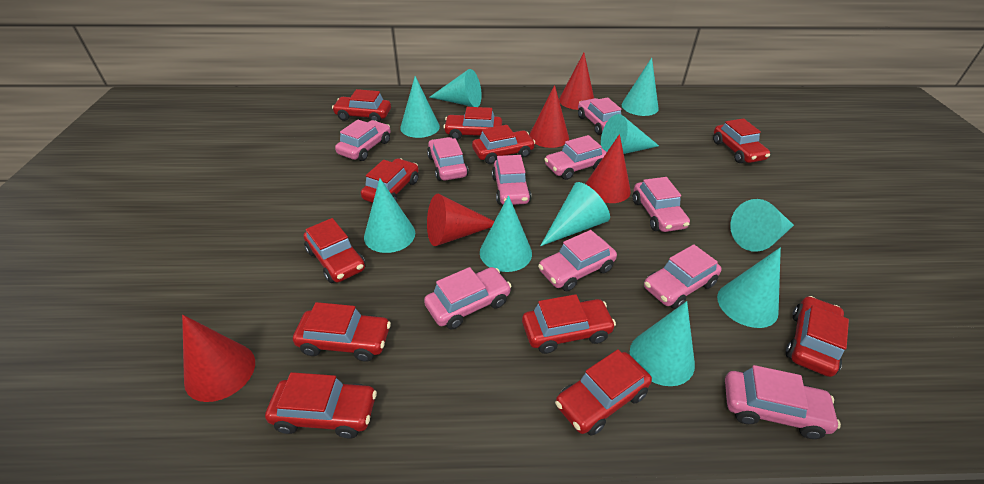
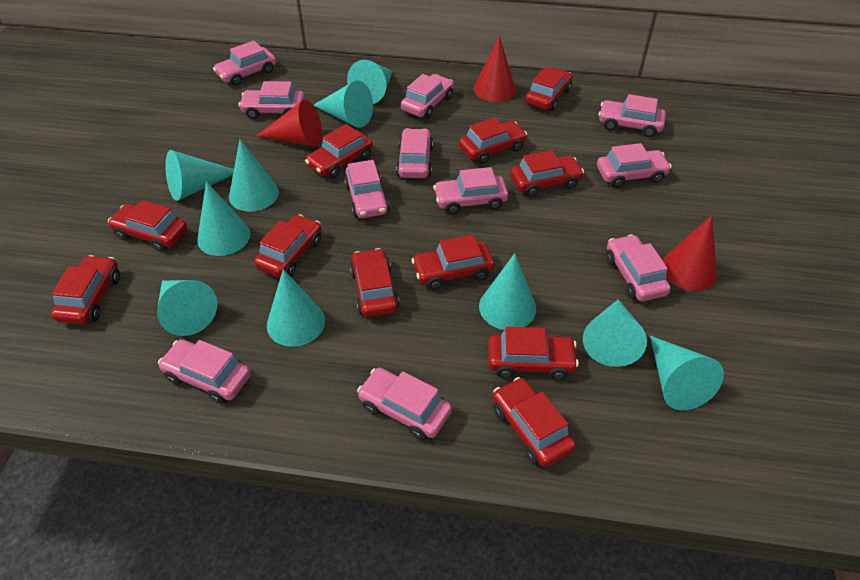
pink car: [335,120,391,161] [424,267,512,329] [427,137,468,181] [492,155,531,205] [538,230,617,291] [544,135,607,180] [578,97,621,135] [633,177,690,232] [644,244,722,309] [725,365,841,439] = 10 -> [158,339,251,404] [213,41,276,86] [238,81,305,119] [344,160,390,218] [357,368,452,440] [396,128,433,178] [401,74,454,119] [433,167,508,214] [597,143,672,188] [599,94,666,137] [606,234,671,301] = 11
red cone: [182,315,255,402] [427,194,495,246] [529,85,569,148] [559,53,594,110] [586,134,631,203] = 5 -> [255,100,322,147] [474,36,516,102] [662,215,717,291] = 3

